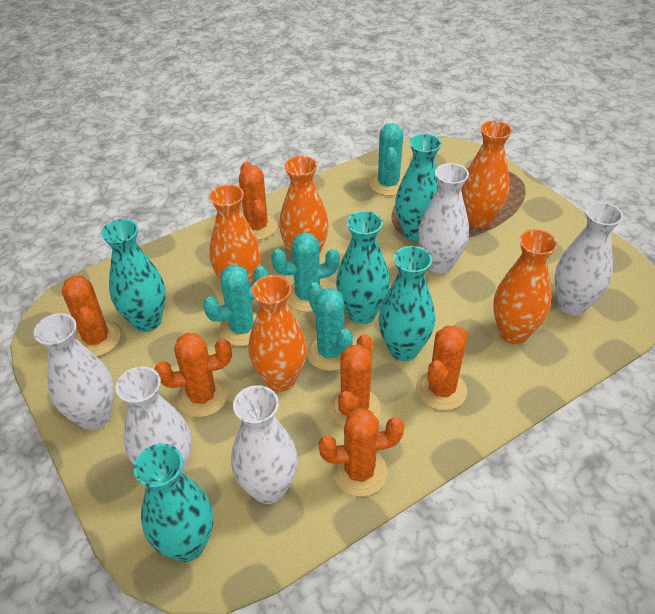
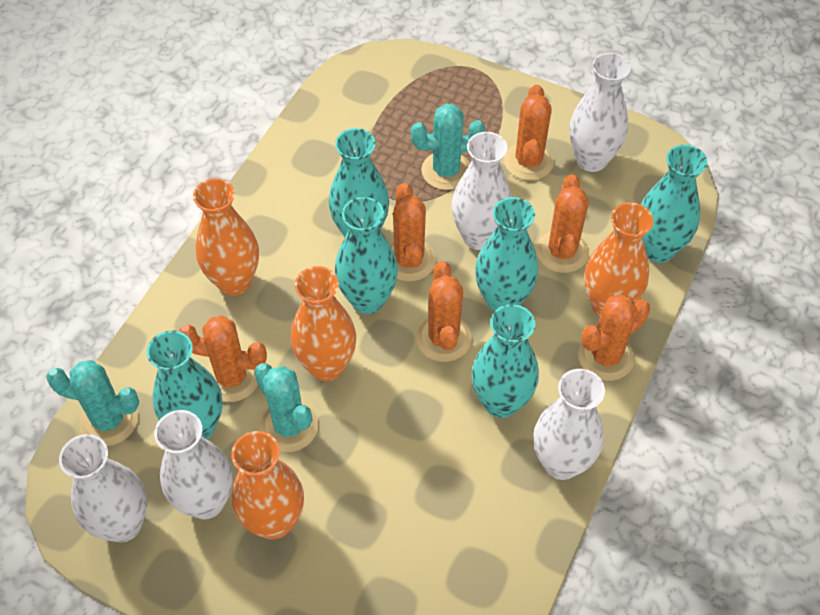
orange vase: [209,184,261,285] [249,275,307,392] [279,156,329,256] [461,121,512,228] [493,229,558,344] = 5 -> [193,178,259,296] [231,431,304,540] [290,266,356,381] [584,203,654,317] = 4
turquoise cactus: [203,265,269,346] [271,232,340,312] [307,282,353,371] [369,123,403,196] = 4 -> [46,360,139,446] [254,363,318,452] [411,104,485,190] = 3
turquoise vase: [101,219,166,332] [133,444,214,562] [336,211,390,324] [379,246,435,361] [395,133,442,242] = 5 -> [147,330,223,439] [329,128,389,237] [335,197,398,314] [472,304,539,418] [475,197,538,311] [641,144,707,263] = 6

